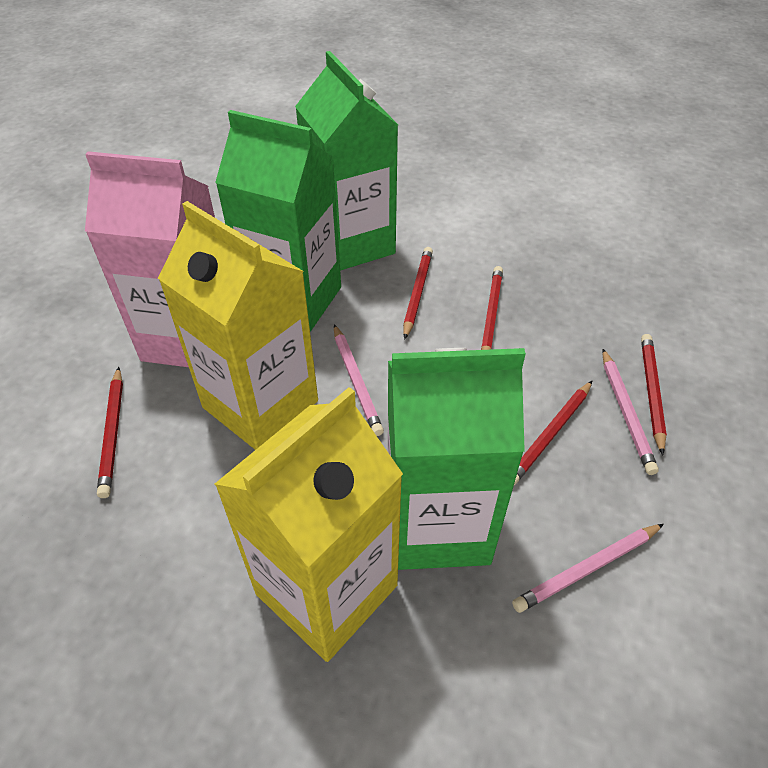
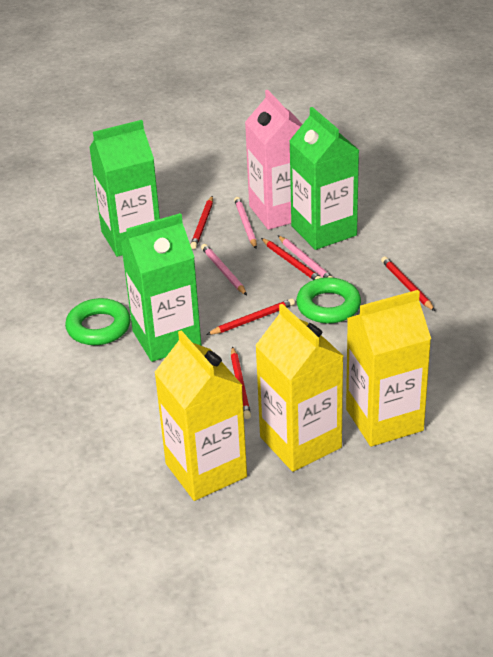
green ring: none = 0 -> [65,298,131,345] [296,277,361,324] = 2
yellow carton: [158,201,318,450] [214,387,403,662] = 2 -> [154,330,247,501] [255,304,343,472] [346,290,431,447] = 3

